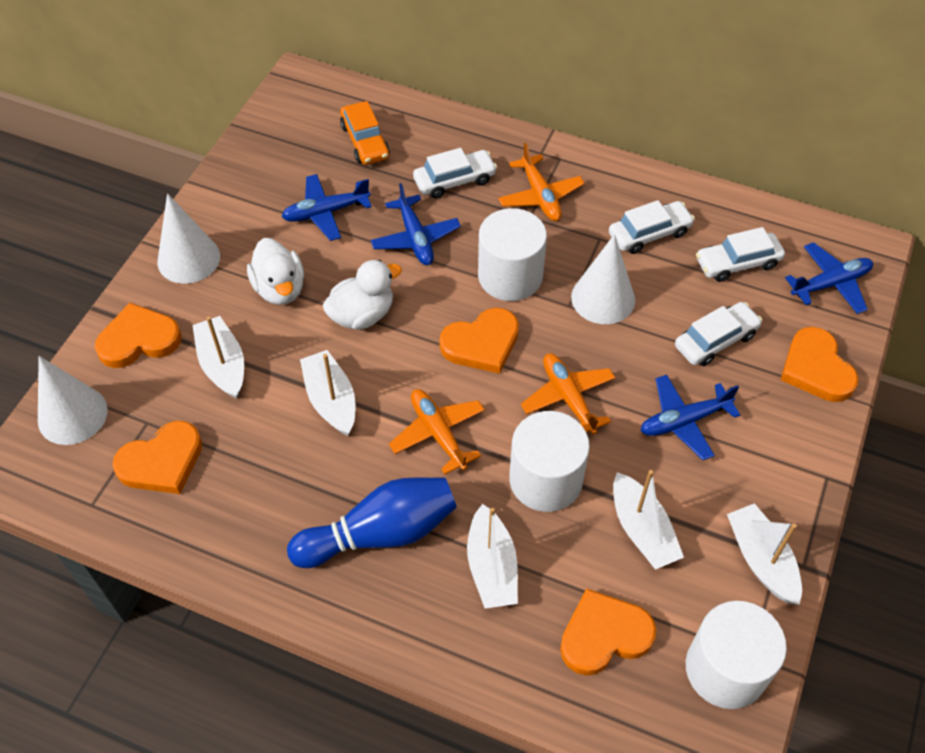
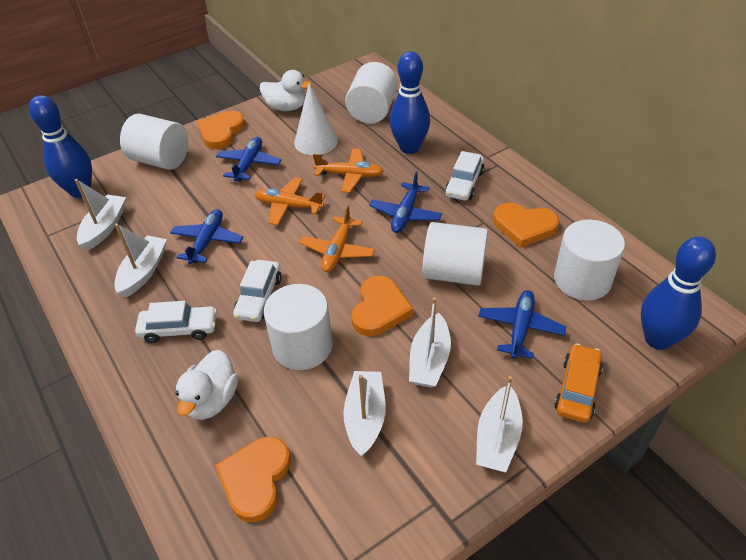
blue bowling pin: [287,477,457,568] = 1 -> [29,95,92,198] [390,51,430,154] [641,237,716,350] = 3
orange heart: [95,303,181,368] [112,421,202,494] [439,308,519,374] [560,588,656,676] [780,327,858,402] = 5 -> [197,111,245,149] [215,437,291,522] [351,276,413,336] [493,203,559,248] = 4
white car: [413,148,497,199] [609,200,695,254] [675,302,762,366] [696,227,785,282] = 4 -> [135,301,217,343] [233,260,282,322] [445,151,485,200] = 3
white cone: [38,356,108,445] [157,193,220,284] [571,234,635,324] = 3 -> [294,83,338,155] = 1
white cylinder: [478,208,547,301] [509,411,590,512] [686,601,787,709] = 3 -> [120,113,188,170] [263,284,333,370] [345,62,398,124] [422,222,488,286] [554,219,625,301] = 5

